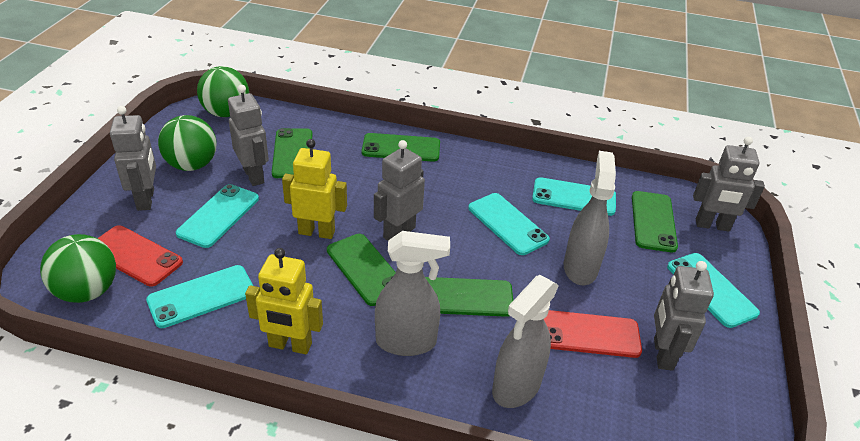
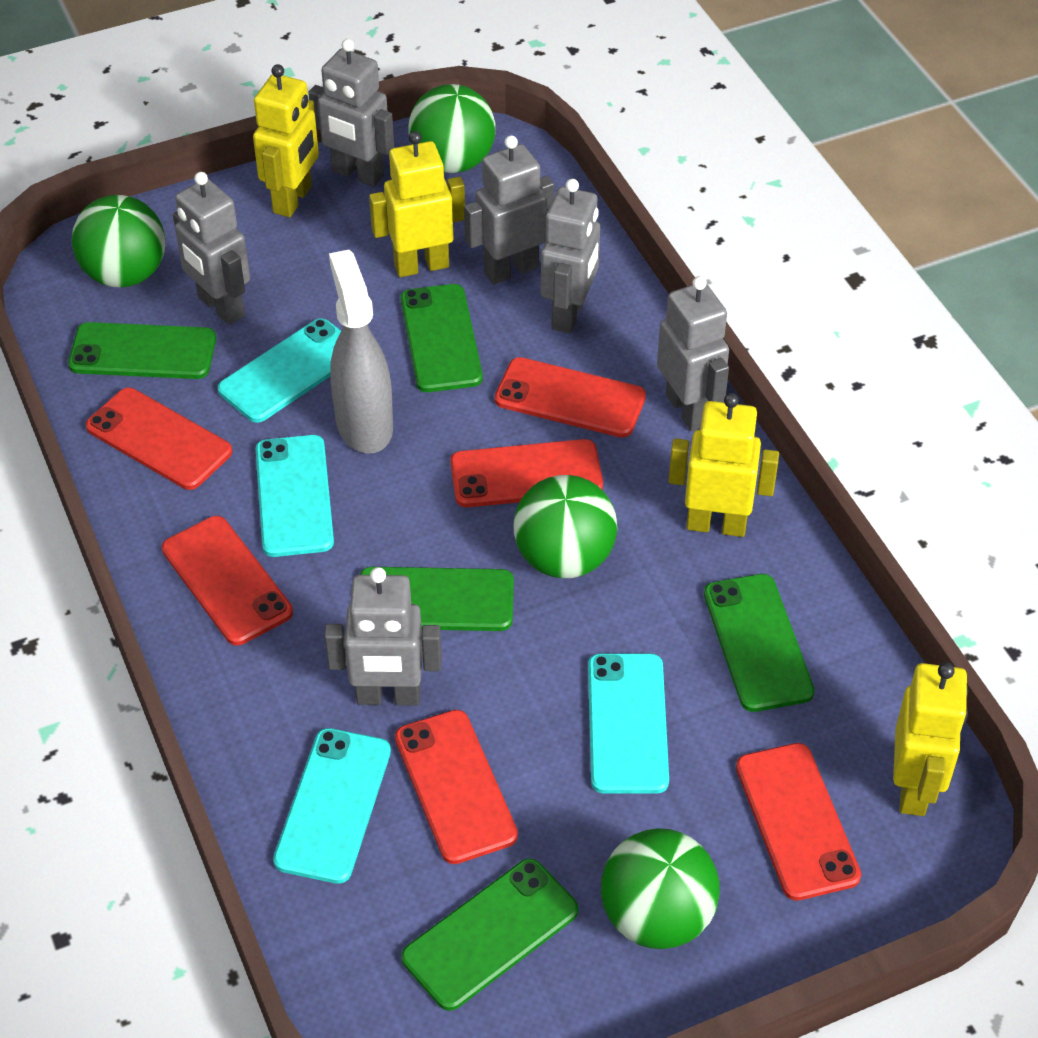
green ball: [40,234,116,303] [158,115,217,171] [197,66,249,117] = 3 -> [72,195,165,287] [408,84,495,173] [513,475,617,578] [601,828,720,949] = 4
grey robot: [110,106,156,211] [228,85,269,186] [374,140,425,241] [654,261,714,371] [693,137,765,232] = 5 -> [173,172,250,325] [308,39,394,187] [325,567,442,705] [464,135,554,285] [541,179,600,333] [657,276,729,431] = 6
grey spray bottle: [375,231,450,356] [492,275,559,408] [564,151,616,285] = 3 -> [329,250,393,454] = 1
red phone: [97,225,183,287] [544,310,642,358] = 2 -> [85,388,232,490] [162,516,293,645] [395,710,518,864] [450,439,603,507] [495,357,646,438] [736,743,861,901] = 6
turquoise phone: [146,265,253,328] [176,184,259,248] [468,193,550,255] [532,177,616,216] [667,253,760,328] = 5 -> [218,319,341,423] [256,435,334,557] [273,728,391,884] [588,653,669,794] = 4
yellow robot: [245,248,323,354] [282,139,347,239] = 2 -> [253,64,319,217] [369,131,465,277] [669,393,779,537] [893,662,968,816] = 4

